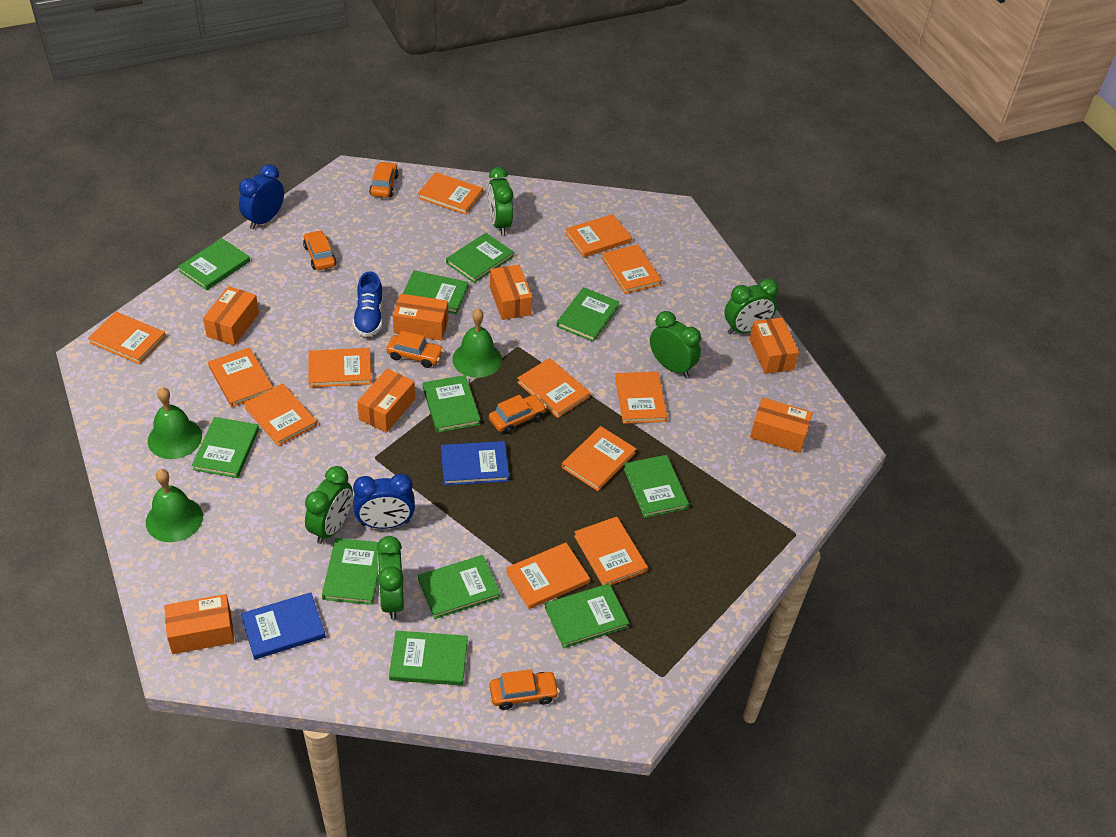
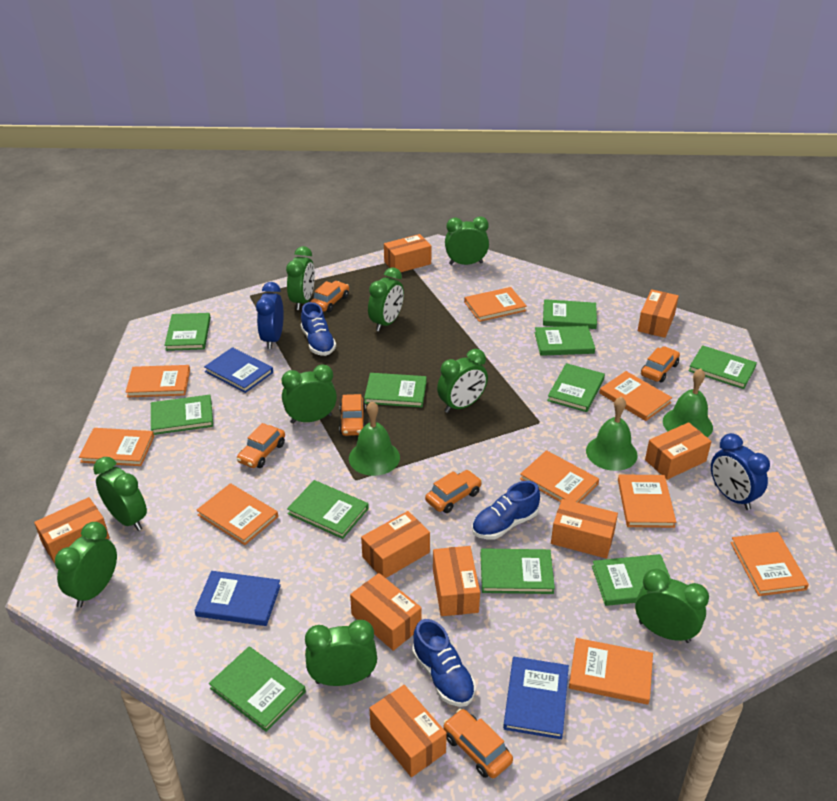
blue book: [241,592,326,660] [441,441,509,486] = 2 -> [194,571,281,626] [204,347,273,393] [503,657,569,739] = 3
blue shoe: [353,271,383,337] = 1 -> [301,302,336,356] [412,619,475,707] [472,481,540,539] = 3
green clock: [305,466,353,544] [377,536,404,619] [488,167,513,235] [650,311,701,377] [725,278,778,335] = 5 -> [55,522,117,607] [93,457,147,531] [282,364,337,424] [286,246,315,310] [305,620,377,686] [368,267,404,331] [437,349,488,413] [445,216,489,265] [635,569,709,643] = 9
orange book: [88,312,166,364] [208,347,273,407] [244,383,317,447] [308,348,372,388] [418,172,483,215] [506,543,590,609] [517,358,590,418] [562,426,636,491] [565,214,632,257] [574,517,648,585] [602,244,662,294] [615,372,668,424] = 12 -> [79,428,154,466] [126,365,190,398] [197,483,278,545] [464,287,527,322] [520,450,599,503] [569,638,653,705] [600,371,672,421] [618,474,676,528] [730,532,809,596] = 9
orange box: [164,594,234,654] [203,286,259,346] [357,369,415,433] [393,294,448,341] [490,265,532,320] [749,318,799,374] [750,397,813,453] = 7 -> [34,497,110,564] [350,573,422,651] [361,511,430,578] [369,685,447,777] [384,234,431,272] [433,546,480,616] [551,499,618,559] [638,289,679,338] [645,422,712,480] = 9
orange car: [303,230,337,270] [369,162,399,198] [386,331,444,368] [489,394,546,434] [490,669,559,710] = 5 -> [237,423,285,468] [310,281,349,312] [339,394,366,436] [425,470,482,513] [443,709,513,778] [641,346,680,382] = 6

